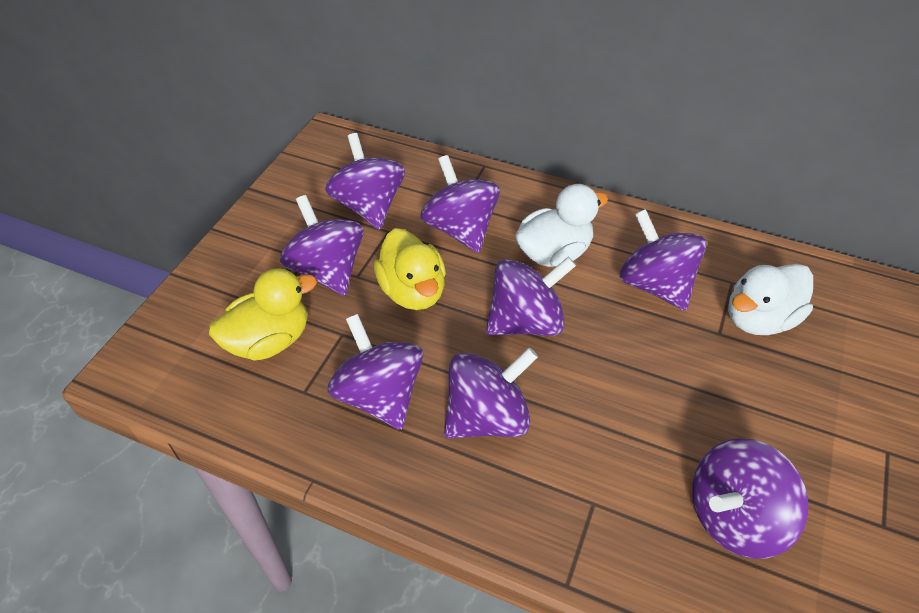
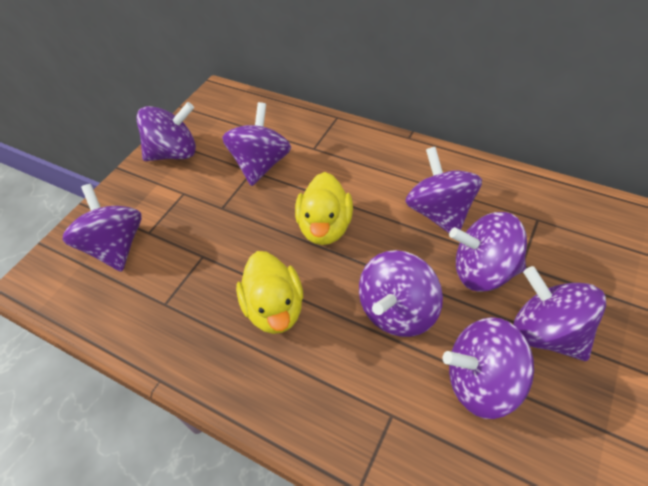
white duck: [515,184,608,267] [728,264,813,335] = 2 -> none = 0

